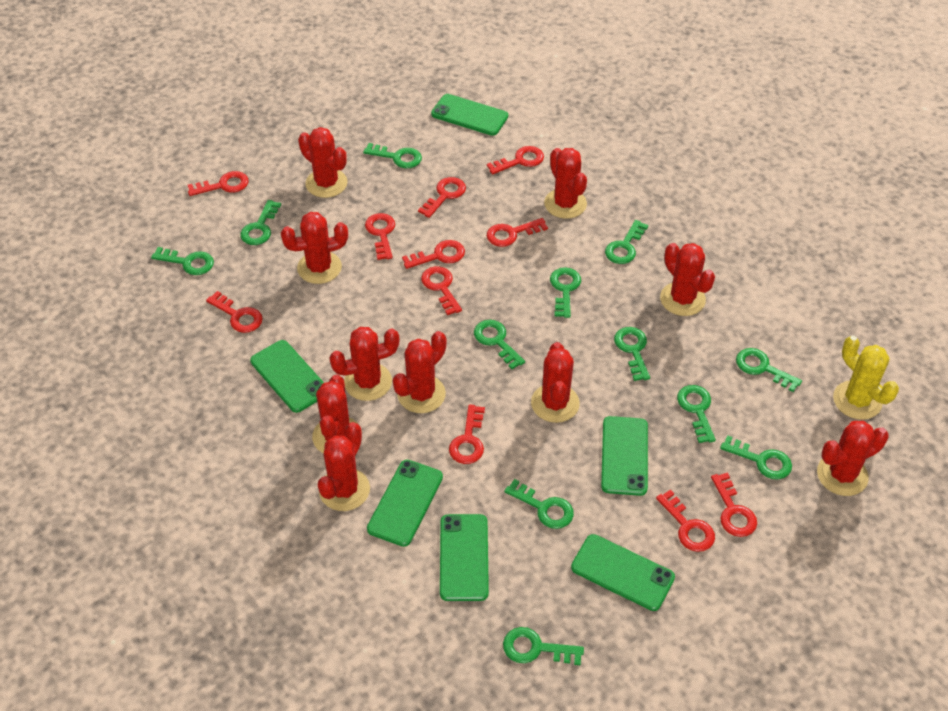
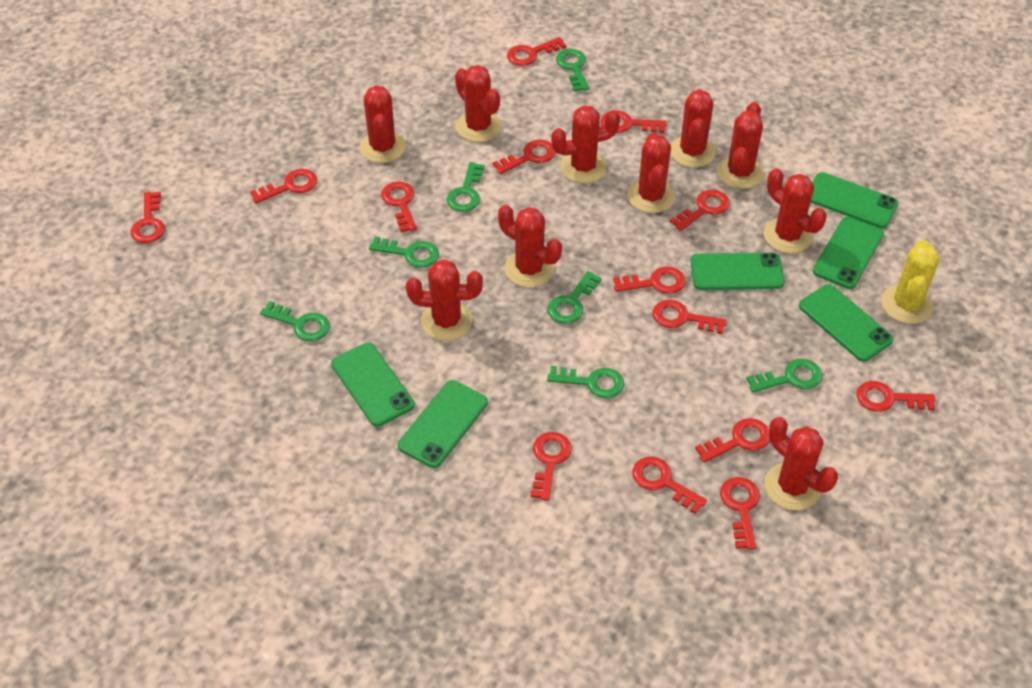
green key: [151,247,214,275] [240,200,281,245] [363,143,422,168] [474,320,525,369] [503,627,584,665] [504,479,574,529] [550,267,581,318] [605,220,648,264] [614,327,650,381] [677,385,716,443] [720,435,792,479] [736,348,802,392] = 12 -> [260,301,330,341] [369,236,439,268] [447,162,485,212] [547,271,602,324] [547,366,624,399] [556,49,589,92] [746,359,822,392] = 7
red key: [188,171,249,196] [206,291,263,333] [365,213,395,260] [402,240,465,269] [418,177,466,218] [421,266,462,315] [449,404,485,464] [487,146,544,174] [487,218,548,247] [656,490,715,552] [711,473,757,537] = 11 -> [131,192,165,243] [250,169,317,203] [381,181,417,232] [492,139,556,174] [507,37,567,66] [530,432,572,501] [601,110,666,133] [613,266,686,294] [632,457,707,514] [653,300,727,334] [670,190,730,231] [695,418,770,463] [720,477,760,550] [857,381,935,412] = 14

